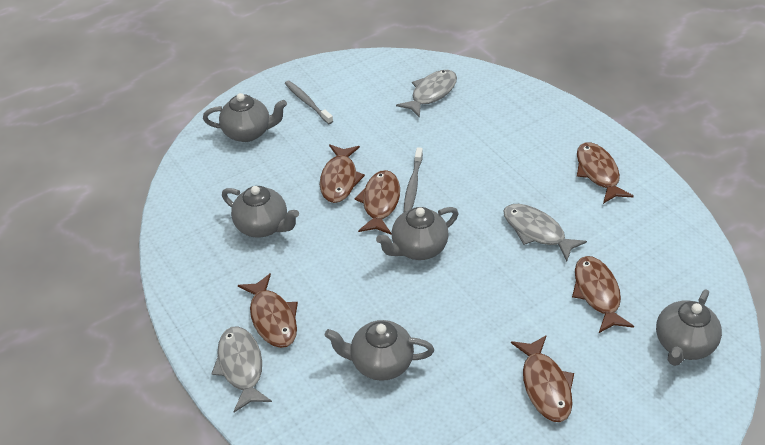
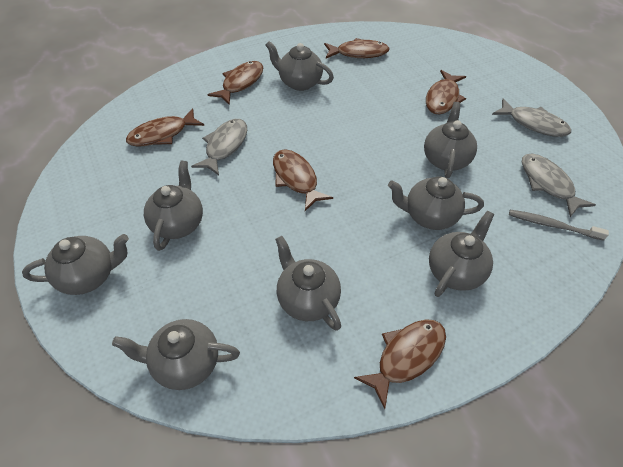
grey teapot: [203,93,287,142] [222,186,299,238] [324,320,434,381] [376,207,458,260] [656,289,722,366] = 5 -> [22,234,129,295] [112,319,240,390] [144,161,203,251] [266,41,334,91] [275,236,341,331] [388,176,484,230] [424,102,477,178] [429,211,494,297] = 8
grey toothbrush: [285,81,333,124] [404,147,423,212] = 2 -> [509,210,609,241] = 1

